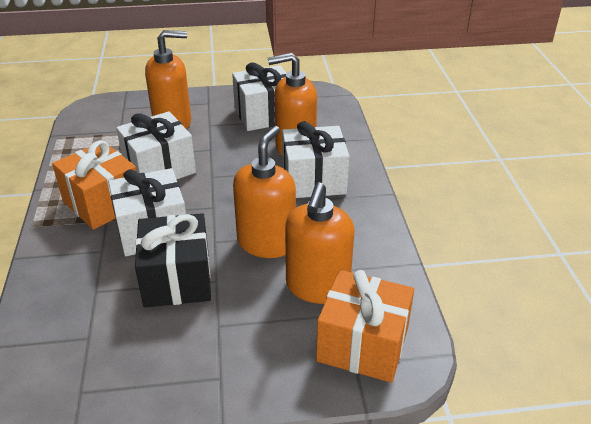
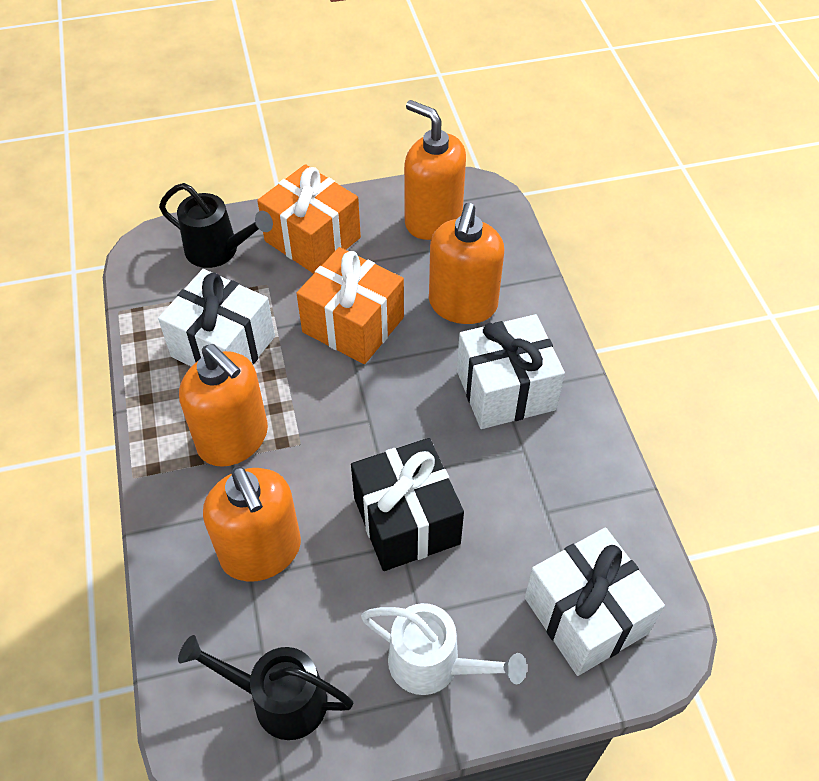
black watering can: none = 0 -> [159,183,273,268] [178,635,353,740] = 2
white gift: [108,168,186,256] [116,111,196,180] [232,63,287,131] [282,121,349,198] = 4 -> [158,269,275,366] [457,314,565,429] [525,527,665,676] = 3
white watering can: none = 0 -> [361,603,527,695] = 1

